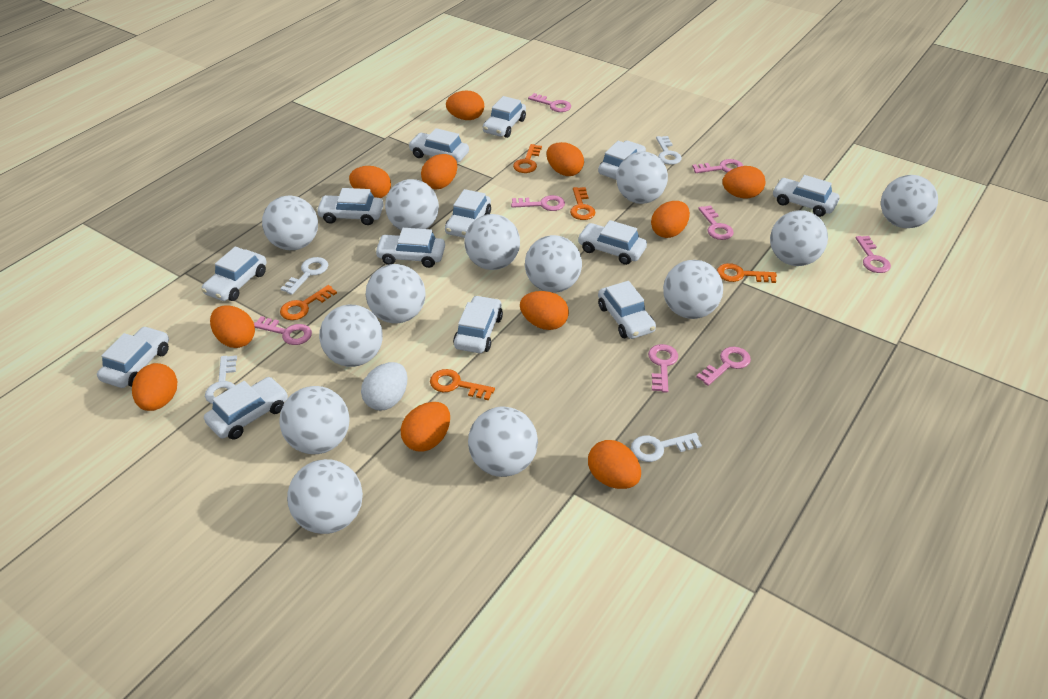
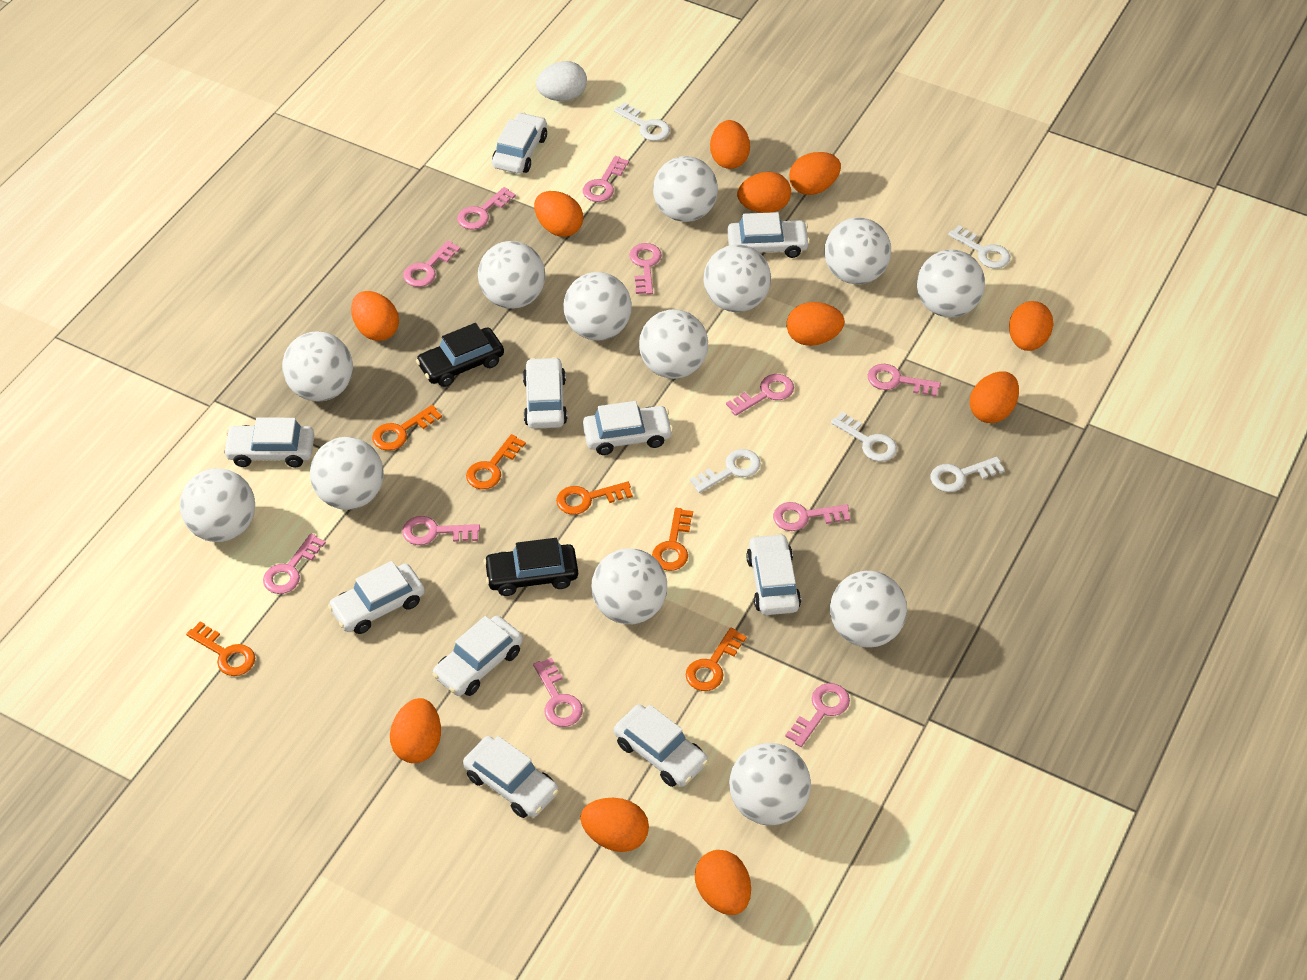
black car: none = 0 -> [416,323,504,387] [484,538,578,596] = 2
orange key: [280,285,337,320] [430,369,495,401] [513,144,542,173] [570,187,595,220] [717,263,777,283] = 5 -> [186,621,255,676] [372,405,442,451] [466,434,526,489] [556,481,633,515] [652,508,693,571] [686,628,747,691] = 6
pink key: [254,316,312,345] [511,195,565,211] [528,93,571,112] [648,344,678,393] [692,159,743,173] [696,347,751,386] [698,205,734,240] [855,236,891,273] = 8 -> [263,533,326,594] [402,516,480,545] [403,240,460,287] [457,187,516,230] [533,658,583,727] [583,156,629,202] [629,243,662,295] [726,374,794,416] [773,502,850,531] [785,683,850,747] [868,364,941,397] = 11
white car: [97,326,169,388] [202,246,267,301] [204,377,288,440] [316,188,383,225] [375,228,445,268] [408,128,469,163] [445,189,491,238] [453,295,503,353] [483,96,526,138] [577,220,647,265] [598,141,646,180] [598,281,656,339] [772,175,839,217] = 13 -> [223,417,314,467] [328,561,425,634] [432,616,523,696] [463,736,559,818] [492,112,547,174] [523,357,567,429] [583,401,673,455] [614,705,708,787] [727,212,810,258] [746,533,801,615] = 10
white key: [205,355,237,404] [280,257,328,295] [631,433,702,462] [656,136,682,165] = 4 -> [614,102,670,141] [690,449,761,493] [831,412,897,462] [930,457,1005,492] [948,225,1010,268] = 5

